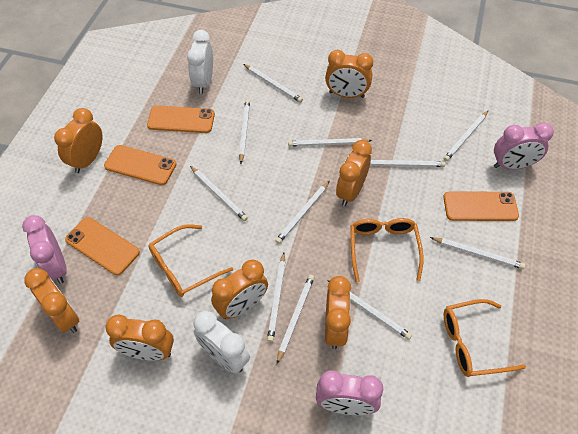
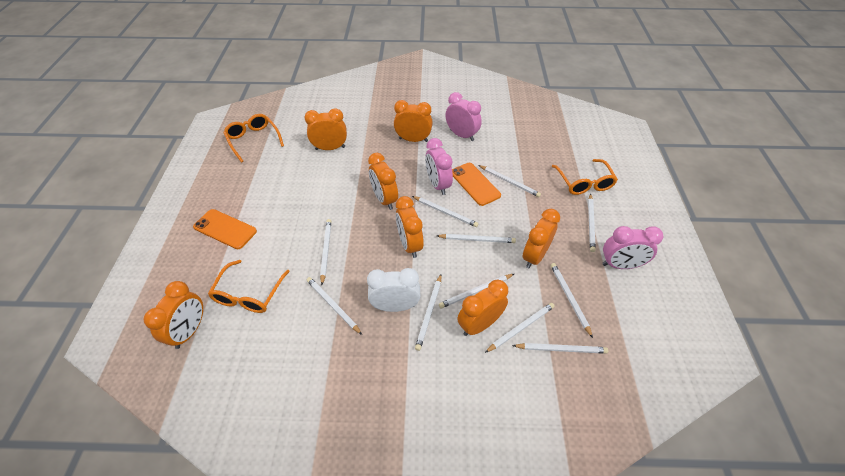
orange phone: [65,217,140,275] [104,145,177,185] [147,105,215,133] [443,192,519,221] = 4 -> [193,209,257,249] [452,163,501,206] = 2
white clock: [187,30,213,94] [194,311,250,373] = 2 -> [367,268,420,312] = 1

